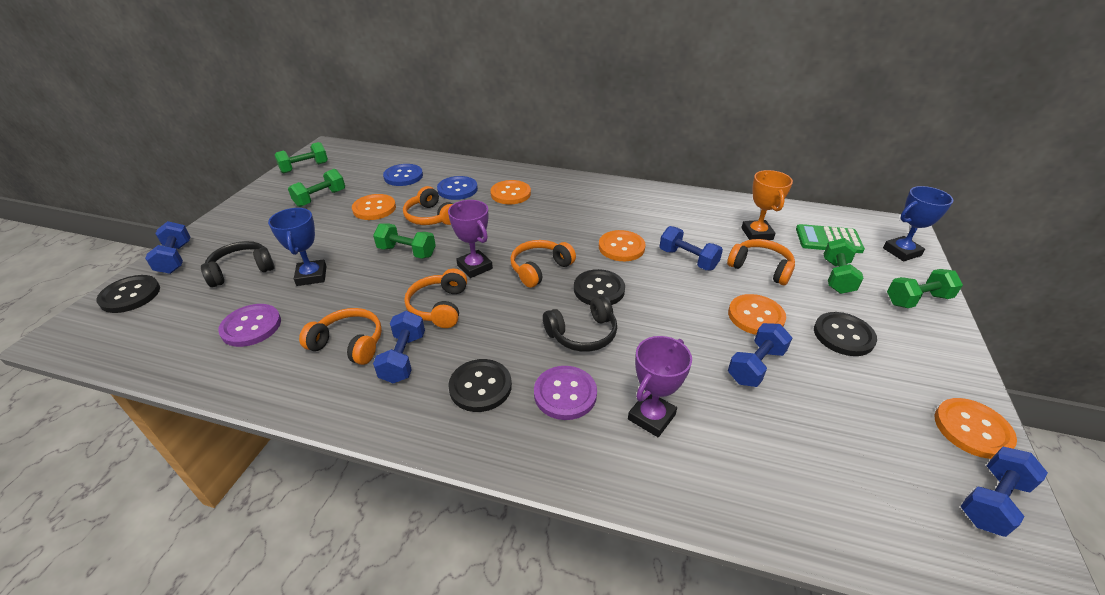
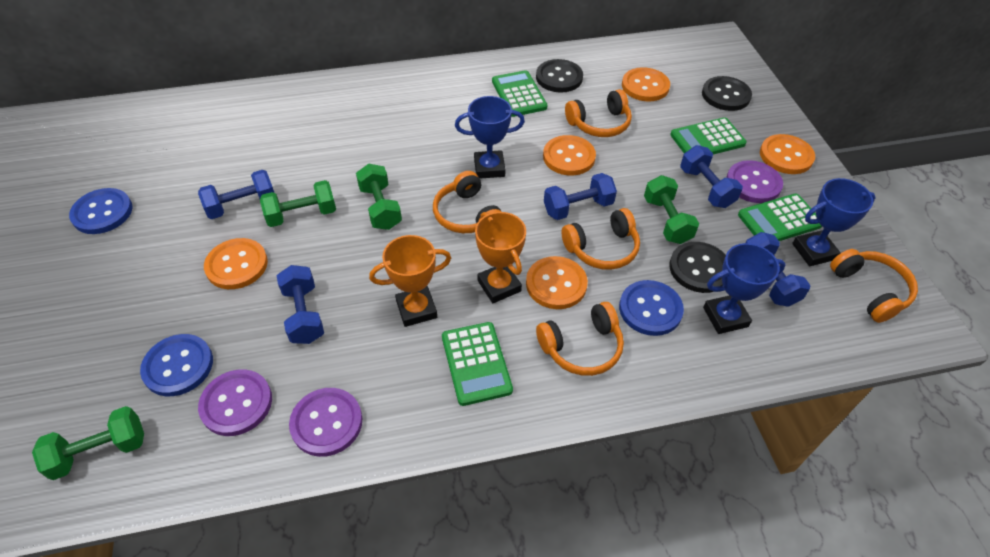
black button: [96,275,160,313] [448,359,512,412] [574,269,625,305] [814,312,877,356] = 4 -> [536,59,583,93] [669,242,726,293] [702,76,752,111] = 3
black headphones: [201,241,275,287] [543,296,617,352] = 2 -> none = 0
blue button: [383,164,423,186] [437,176,478,200] = 2 -> [69,188,133,234] [140,334,213,396] [619,280,684,336] = 3
blue trophy: [268,208,327,286] [883,186,954,261] = 2 -> [455,96,525,179] [703,243,786,334] [792,178,876,266] = 3
green calculator: [796,224,865,253] = 1 -> [442,322,513,406] [492,70,547,117] [670,117,747,154] [738,194,822,241] = 4
green dumbbell: [275,142,328,173] [288,169,345,207] [373,223,436,258] [824,238,863,294] [887,269,963,308] = 5 -> [32,406,144,480] [260,180,336,227] [356,164,402,230] [644,175,699,244] = 4
orange trophy: [741,170,793,240] = 1 -> [369,235,451,327] [475,212,526,303] = 2
purple button: [218,304,281,347] [534,366,597,420] = 2 -> [198,369,272,436] [289,388,363,457] [726,160,783,203] = 3
purple trophy: [448,200,493,278] [628,336,692,437] = 2 -> none = 0

